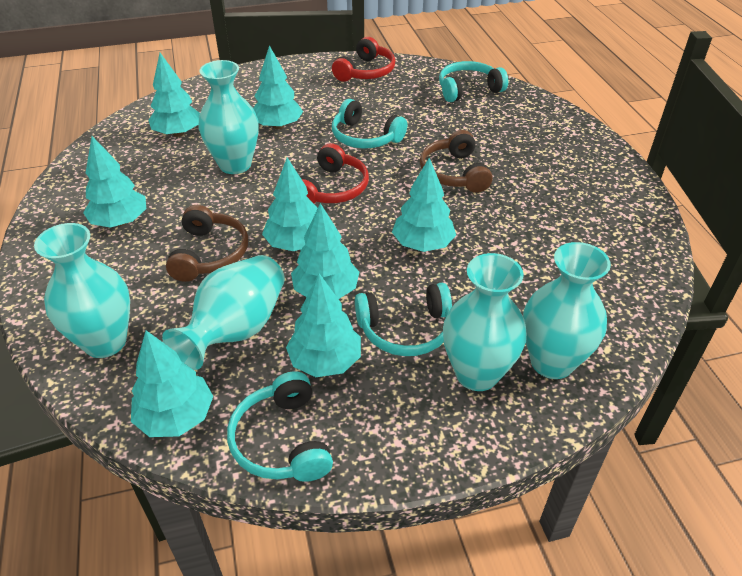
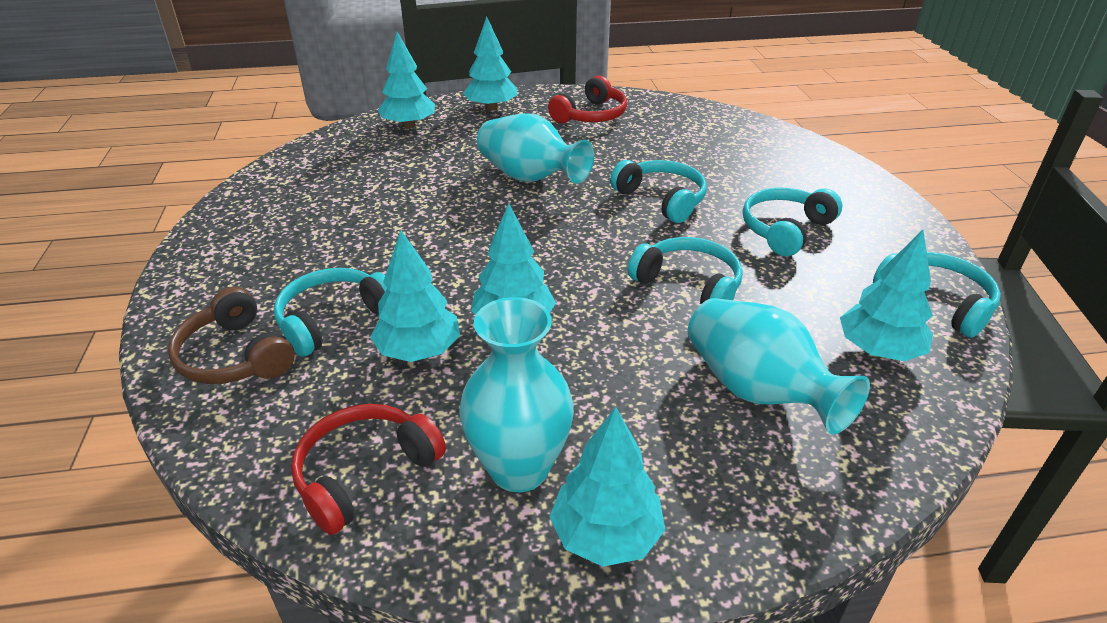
brown headphones: [166,205,248,282] [420,130,493,193] = 2 -> [168,287,295,384] = 1
turquoise headphones: [227,371,333,482] [332,99,407,149] [355,283,452,356] [439,61,508,102] = 4 -> [274,268,387,357] [610,160,707,223] [628,237,743,304] [743,188,842,256] [873,252,1001,338] = 5
turquoise tree: [83,136,146,228] [131,330,213,437] [148,53,200,137] [253,45,303,129] [262,158,317,251] [286,273,361,377] [291,203,359,299] [392,158,456,252] = 8 -> [370,230,460,362] [378,32,435,128] [463,17,518,111] [471,203,556,315] [549,407,665,567] [840,230,933,361] = 6
turquoise vase: [34,223,130,358] [162,255,285,370] [198,60,258,174] [443,253,527,391] [523,242,611,379] = 5 -> [459,297,574,492] [477,113,594,184] [688,298,870,435] = 3

